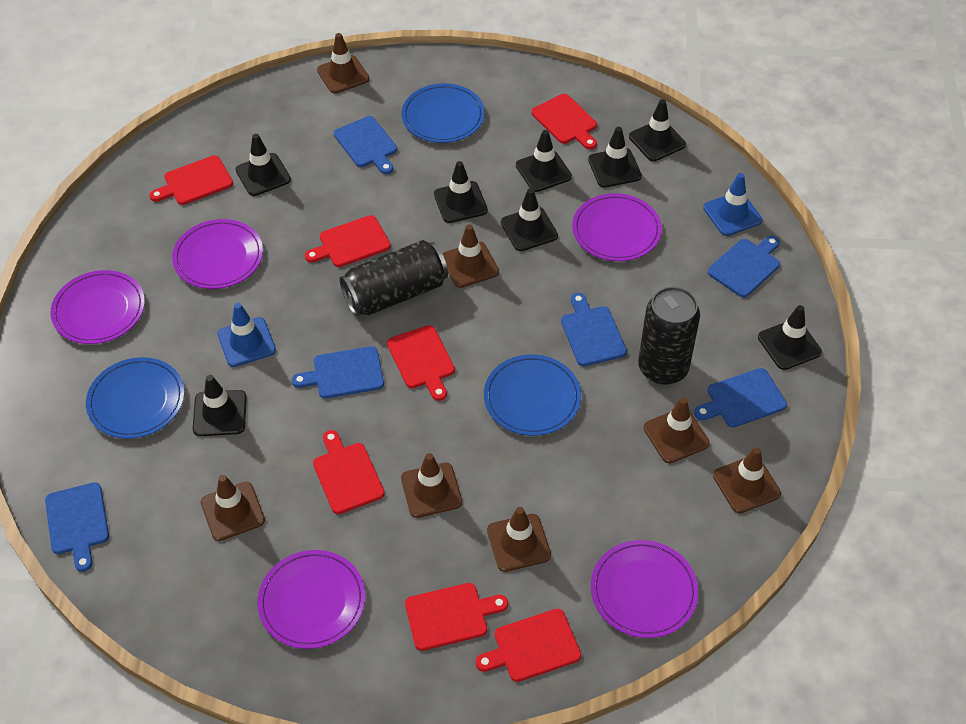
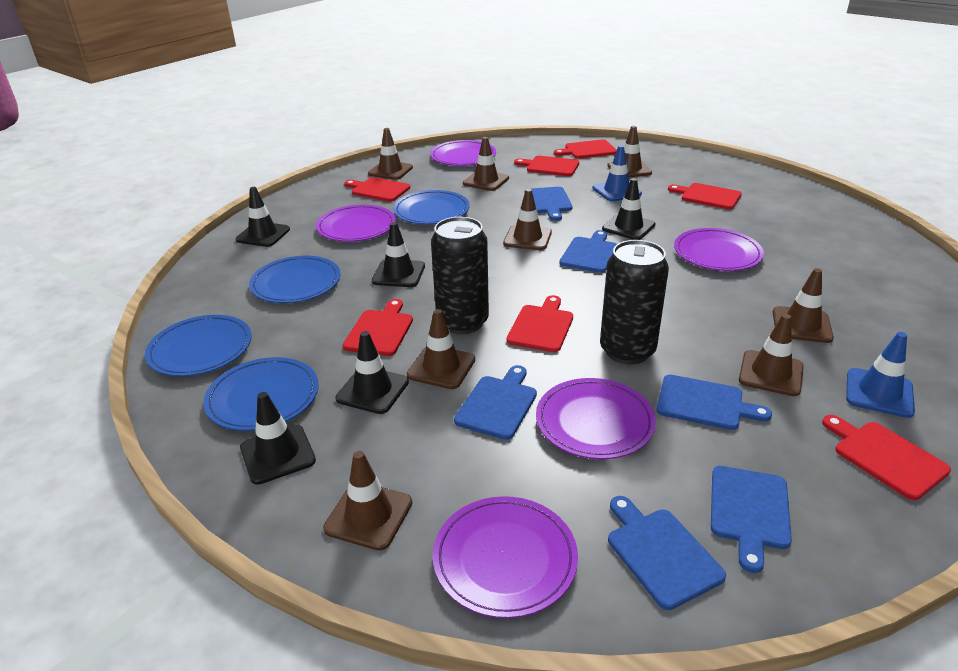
black traffic cone: [193,375,247,436] [235,134,291,196] [434,161,488,223] [501,188,558,251] [516,130,572,192] [588,127,642,188] [629,99,686,161] [758,305,822,370] = 8 -> [235,187,290,247] [240,392,316,485] [335,331,409,414] [372,222,425,287] [602,178,656,240] = 5
blue plate: [86,357,184,439] [402,83,485,143] [484,355,581,436] = 3 -> [145,315,252,376] [203,357,319,431] [249,256,341,303] [393,190,470,224] = 4
brown traffic cone: [201,475,265,541] [317,33,370,94] [401,453,462,518] [443,224,499,288] [487,507,551,572] [643,397,710,463] [713,447,781,513] = 7 -> [323,451,412,551] [368,128,413,180] [407,309,475,389] [463,137,509,191] [503,189,552,250] [607,126,652,178] [739,314,804,396] [773,268,834,343] = 8

